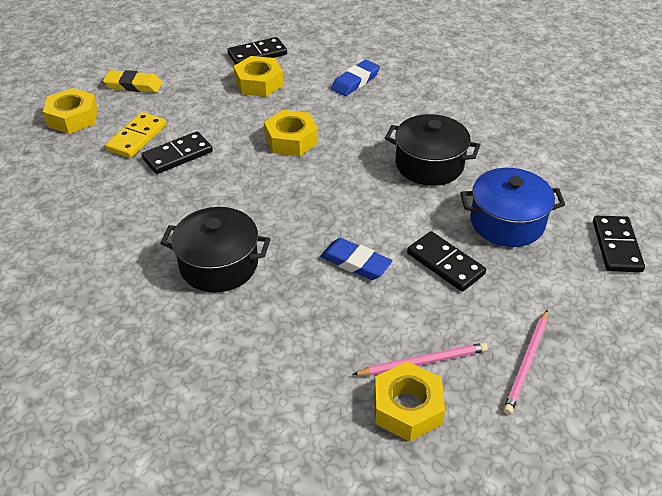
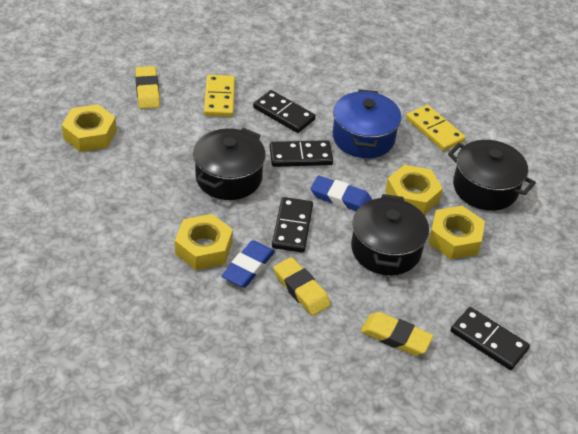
black pot: [160,207,270,293] [385,114,480,186] = 2 -> [193,128,266,200] [351,194,429,275] [448,140,536,211] = 3
pink pencil: [352,343,488,376] [503,310,548,415] = 2 -> none = 0
yellow domino: [105,112,167,158] = 1 -> [204,75,235,117] [406,105,466,151] = 2
yellow eraser: [103,70,162,93] = 1 -> [135,66,160,109] [273,257,331,316] [360,312,433,356] = 3

